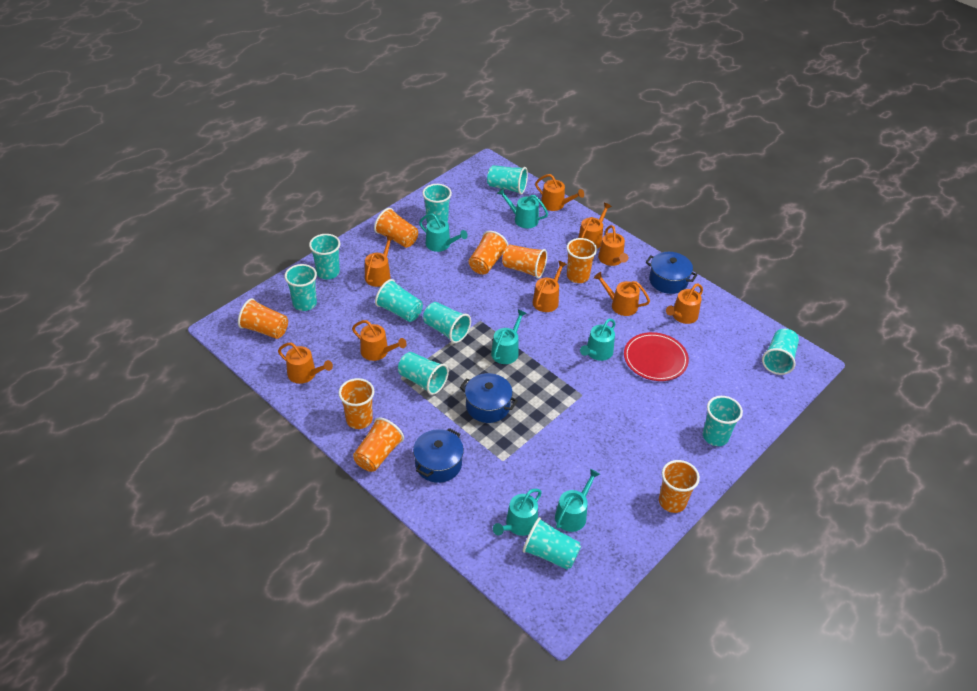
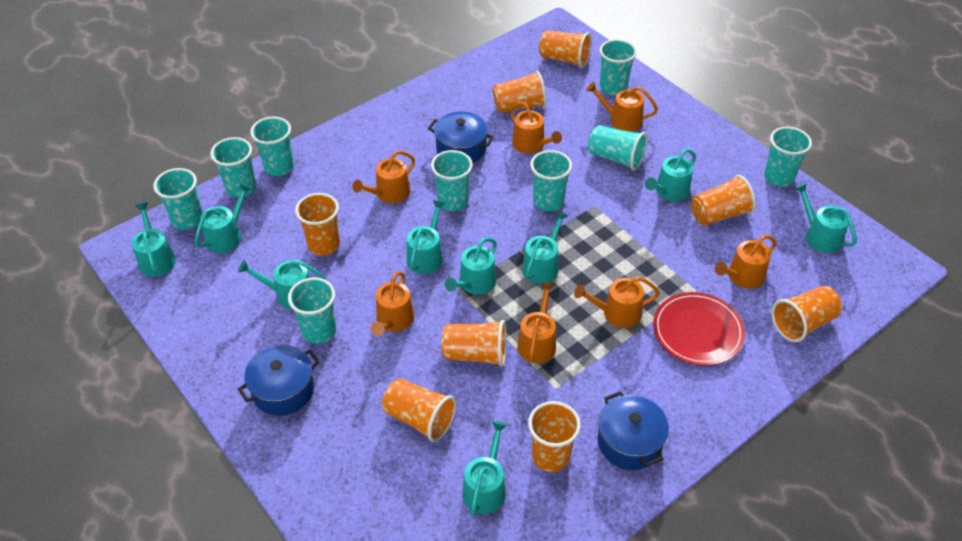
orange watering can: [278,343,333,384] [352,320,407,361] [365,235,394,287] [533,261,567,312] [535,174,584,211] [578,203,612,249] [594,272,650,316] [598,225,628,266] [666,284,703,324] = 9 -> [352,151,415,203] [370,271,414,336] [510,102,562,154] [517,282,556,363] [574,276,660,328] [586,82,658,132] [714,235,777,289] = 7
turquoise cup: [284,264,317,311] [309,234,340,279] [375,279,423,322] [398,352,449,395] [422,184,452,223] [423,302,471,343] [487,165,528,195] [523,517,581,570] [703,396,743,446] [762,329,799,375] = 10 -> [153,168,203,230] [210,137,256,198] [250,116,294,176] [288,277,336,344] [431,150,473,211] [530,150,572,211] [588,125,647,171] [599,39,637,96] [764,127,812,187] = 9
turquoise watering can: [419,213,468,252] [491,310,527,364] [493,489,542,536] [497,188,548,228] [555,469,600,532] [580,318,615,361] = 6 -> [132,203,176,277] [195,183,251,253] [238,260,326,309] [407,200,445,274] [444,237,497,295] [462,421,507,517] [522,211,568,284] [645,149,696,201] [794,183,857,253] = 9

